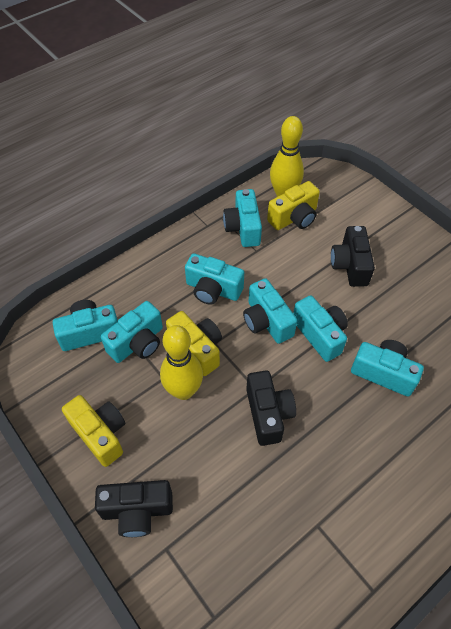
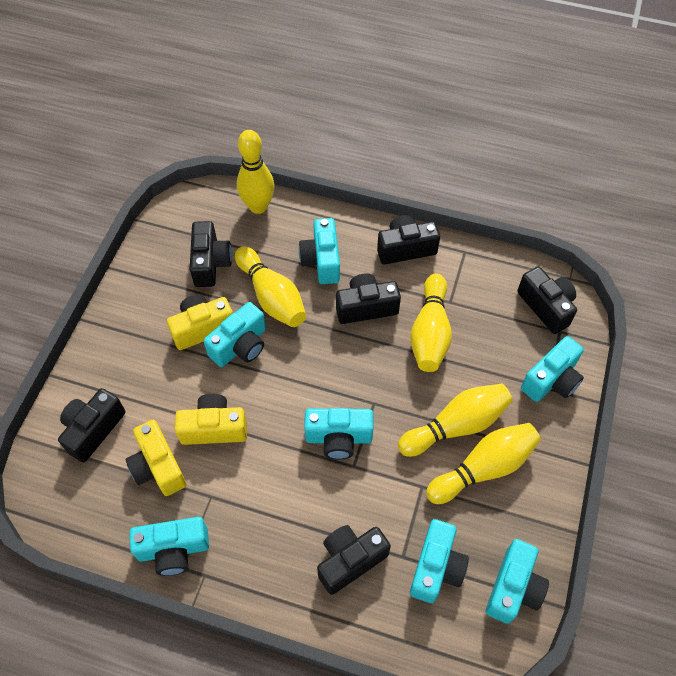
black camera: [95,480,173,537] [246,370,296,446] [331,226,375,287] = 3 -> [58,388,126,463] [190,221,232,287] [317,525,391,595] [336,273,401,324] [377,215,440,264] [517,267,577,334] = 6
yellow bowling pin: [160,325,203,400] [270,116,304,197] = 2 -> [235,246,306,327] [237,130,275,214] [398,384,513,457] [410,274,452,372] [426,423,541,504] = 5

